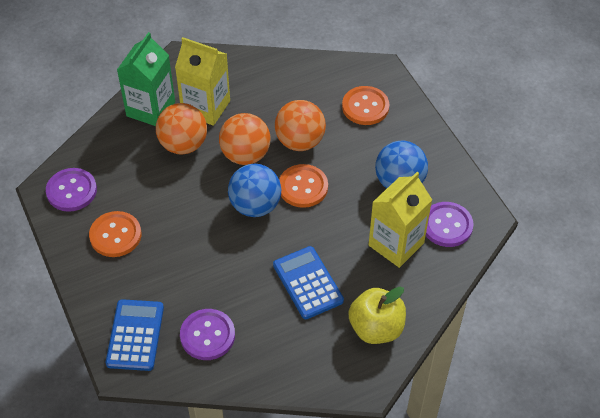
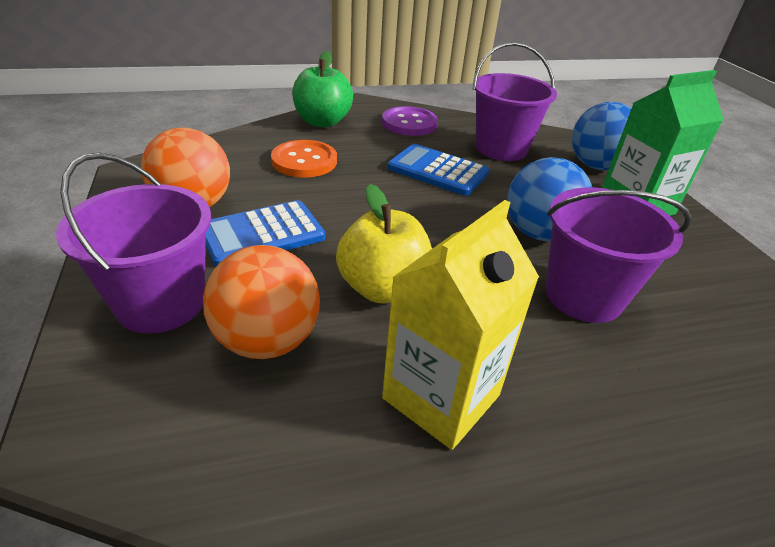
green apple: none = 0 -> [292,51,353,127] = 1
orange ball: [156,103,207,154] [219,113,270,165] [275,100,326,151] = 3 -> [141,128,230,207] [203,245,320,359] = 2
orange button: [89,211,142,257] [279,164,328,208] [342,86,389,125] = 3 -> [271,140,337,178] = 1
purple bucket: none = 0 -> [56,153,211,333] [473,42,557,161] [545,187,691,323] = 3
purple button: [46,168,97,212] [180,309,235,360] [426,202,474,247] = 3 -> [382,106,438,136] = 1
yellow carton: [175,37,230,126] [368,172,432,268] = 2 -> [382,200,539,450] = 1

